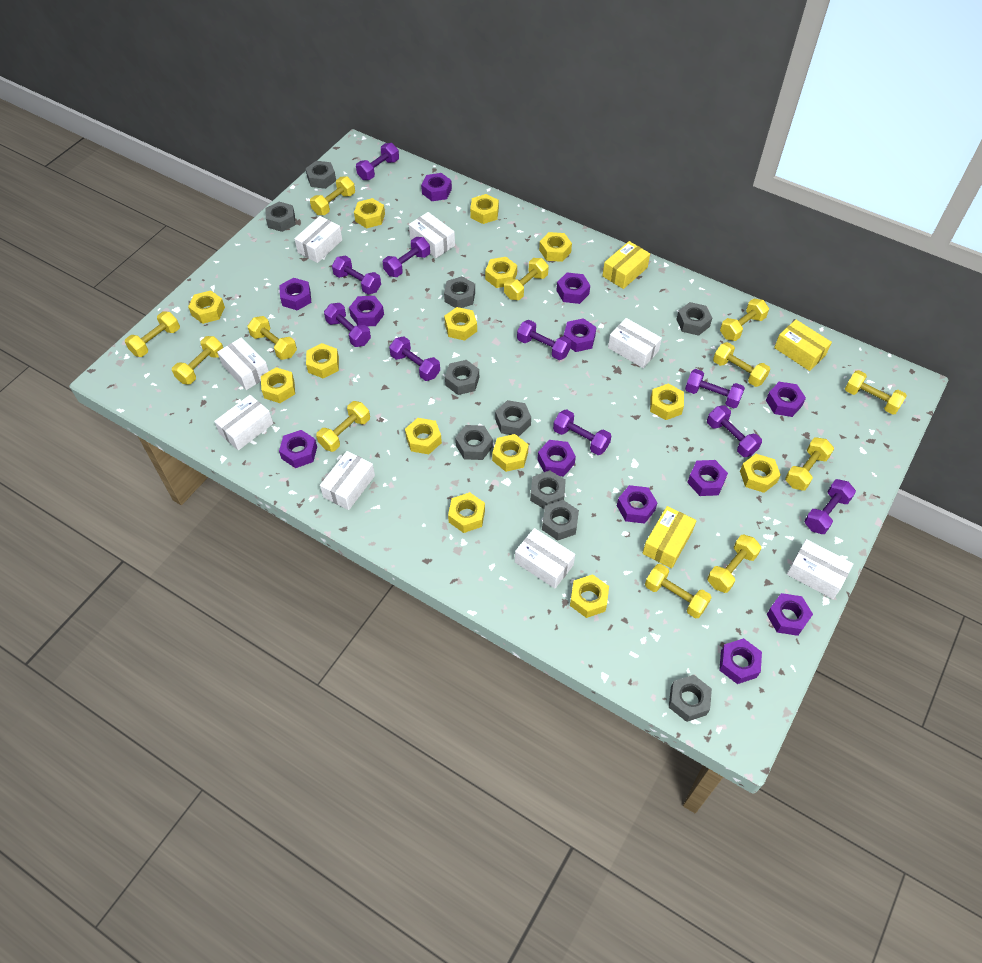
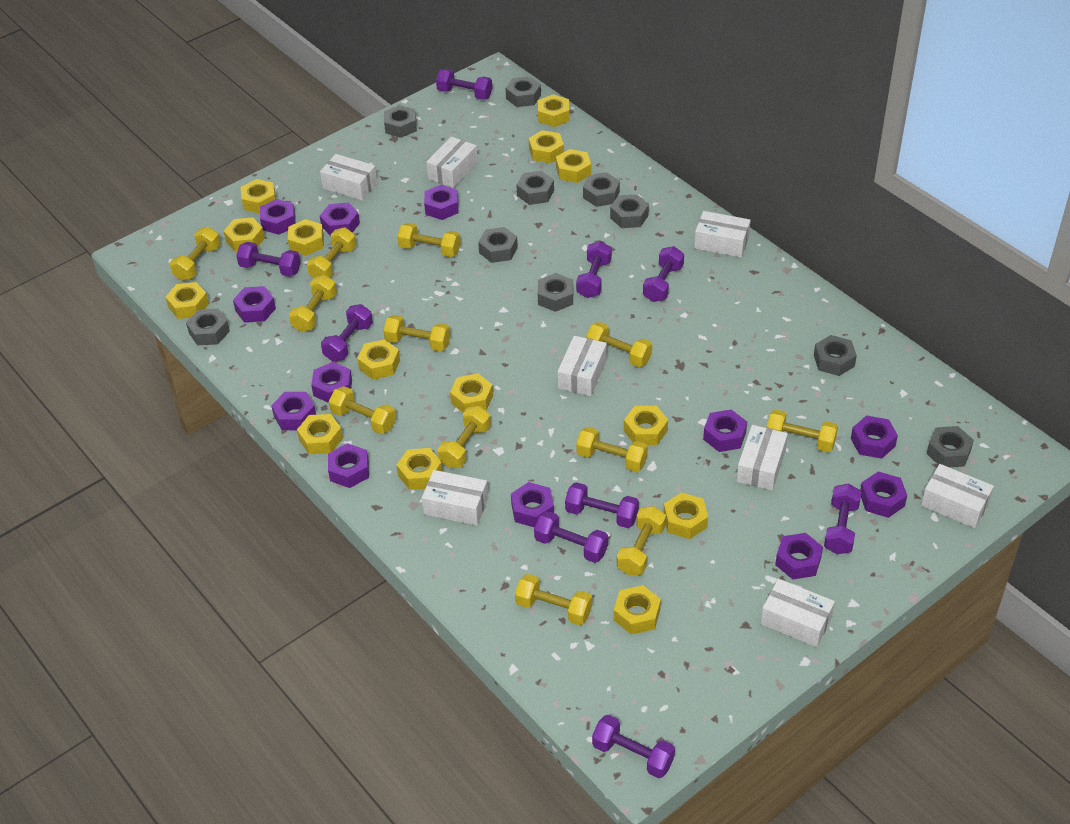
purple dumbbell: [324,303,371,347] [332,256,381,295] [356,143,399,180] [383,237,430,277] [389,336,440,381] [517,320,571,360] [553,409,611,455] [685,369,745,408] [707,405,762,457] [804,479,856,534] = 10 -> [236,242,301,277] [321,304,373,361] [436,69,492,100] [534,511,608,563] [565,482,639,528] [576,241,612,298] [592,715,675,778] [643,246,684,302] [824,484,861,554] = 9
yellow box: [603,241,650,289] [642,506,697,568] [774,320,832,371] = 3 -> none = 0

